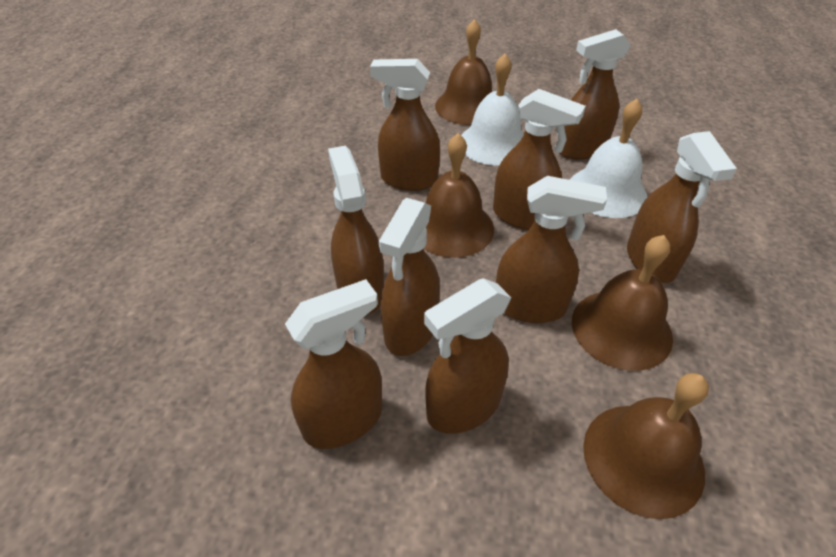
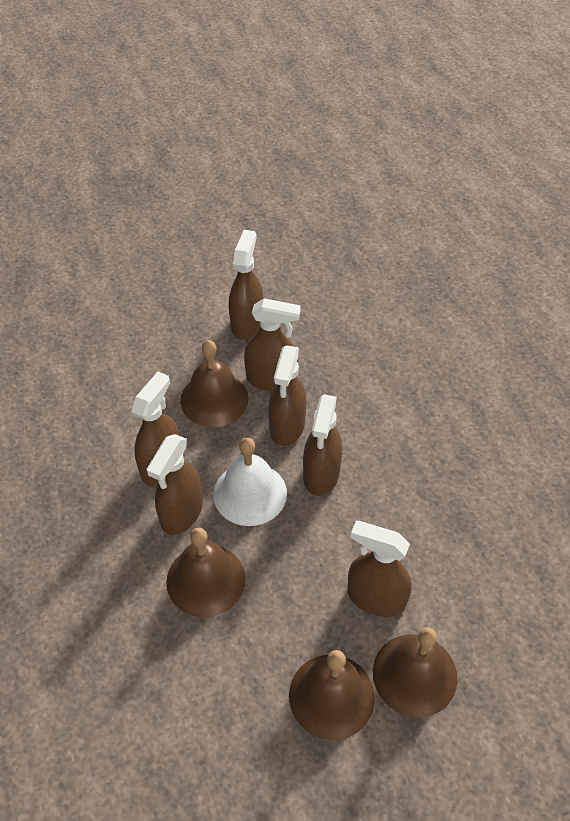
brown spray bottle: [285,279,382,449] [328,146,384,314] [370,59,440,191] [379,198,440,356] [424,278,511,434] [493,89,586,230] [496,176,607,323] [560,29,631,160] [627,131,737,283] = 9 -> [131,372,180,485] [147,434,203,535] [229,230,264,340] [244,298,301,391] [268,346,306,446] [303,395,342,496] [347,521,412,617] = 7
white bell: [461,54,524,166] [570,99,647,218] = 2 -> [213,438,287,526] = 1

